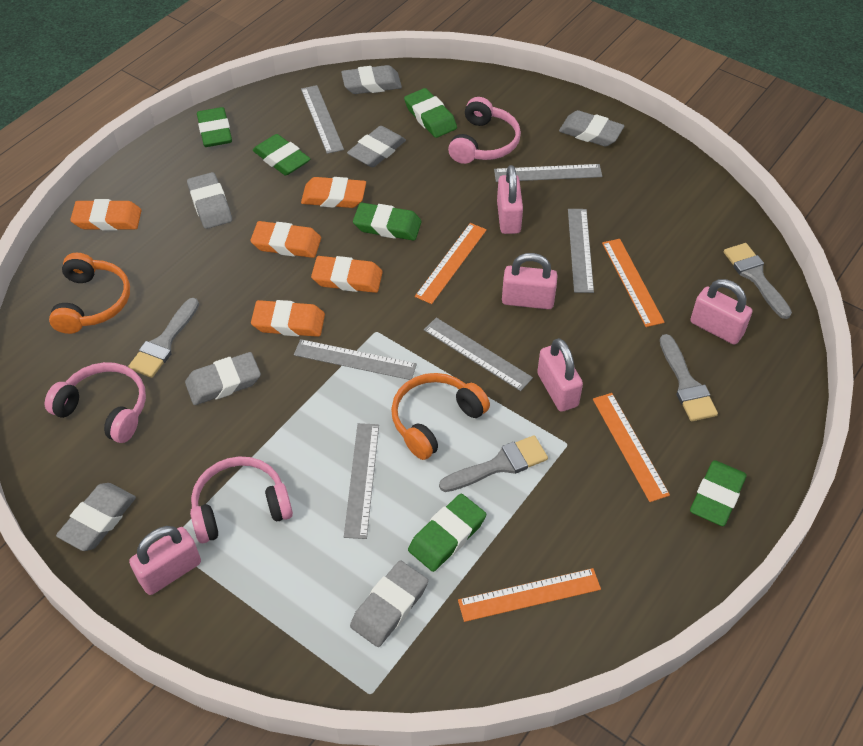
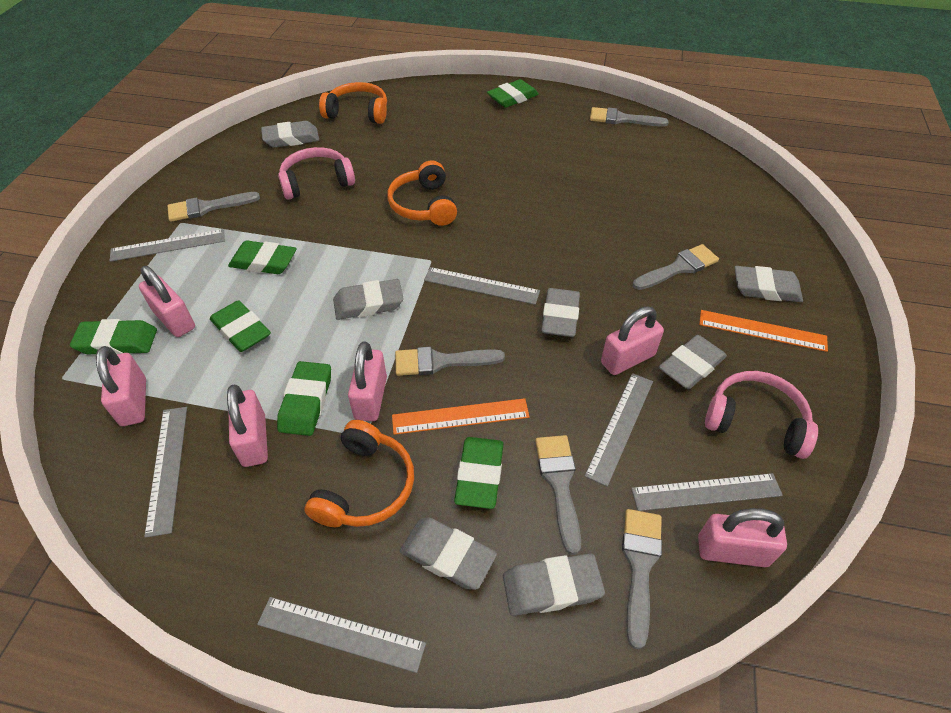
grey brush: [128,298,199,378] [439,435,548,492] [660,334,718,421] [724,243,792,319] = 4 -> [168,192,260,222] [395,347,505,376] [535,435,581,555] [590,107,669,127] [622,509,662,649] [633,244,719,290] = 6
orange eraser: [70,199,142,231] [250,221,321,258] [251,300,325,337] [301,177,366,208] [311,256,383,293] = 5 -> none = 0
orange headphones: [49,253,130,334] [391,373,490,460] = 2 -> [304,420,414,527] [319,82,387,124] [387,160,457,226] = 3
orange ruler: [415,223,487,304] [458,568,601,622] [593,393,670,502] [602,239,665,327] = 4 -> [392,398,530,435] [699,310,828,352] = 2
pink headphones: [45,362,146,443] [190,456,293,543] [448,97,521,164] = 3 -> [278,147,355,200] [705,371,818,459] = 2
pink padlock: [129,526,201,595] [497,165,523,234] [502,253,558,309] [537,338,583,412] [690,279,752,345] = 5 -> [96,346,146,426] [139,266,195,337] [227,385,268,467] [348,341,387,421] [601,306,664,375] [698,508,787,567] = 6

